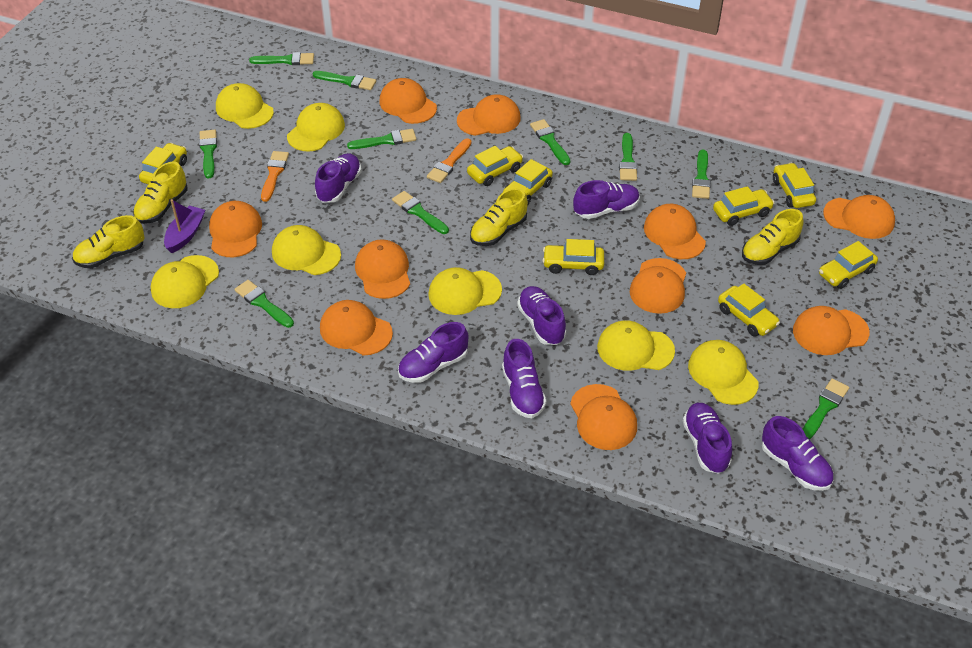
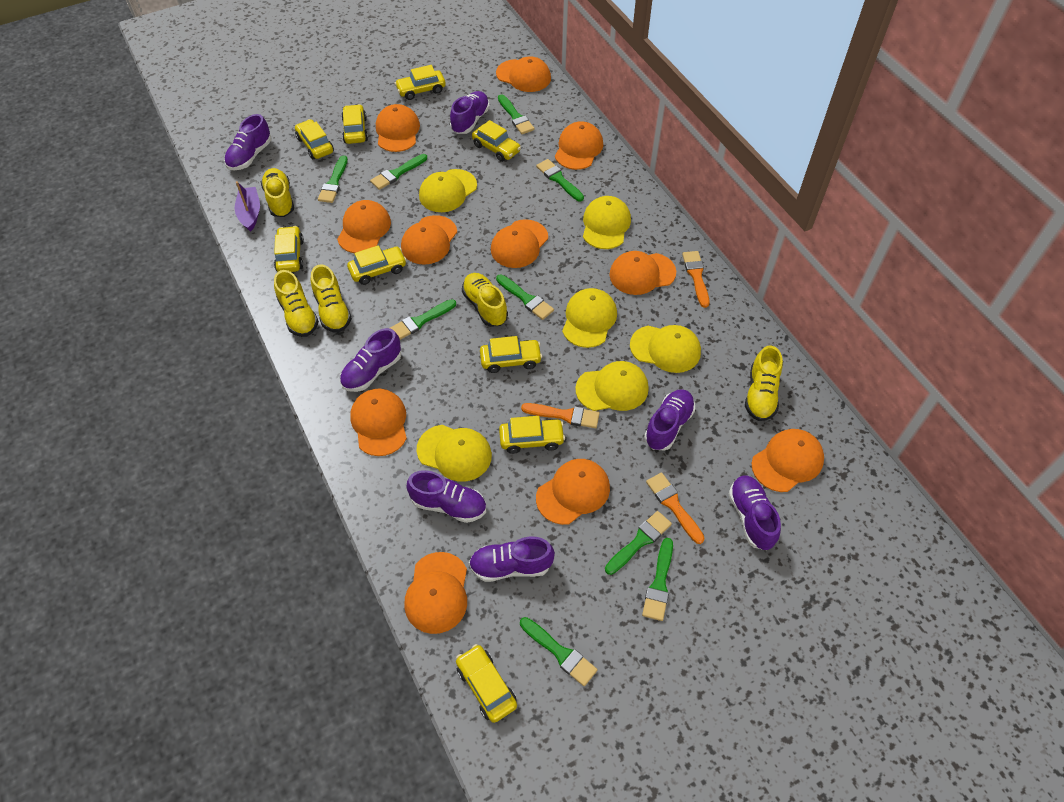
green brush: [199,130,217,178] [235,280,294,328] [249,52,314,65] [312,71,376,90] [347,129,416,149] [392,191,449,234] [530,119,570,165] [619,133,637,181] [692,149,711,199] [803,378,849,439] = 10 -> [318,156,348,203] [370,154,427,190] [390,299,456,340] [496,274,554,320] [498,94,535,134] [520,617,598,686] [536,159,584,201] [605,511,672,575] [642,538,673,621] = 9
orange brush: [261,151,289,202] [427,138,471,183] = 2 -> [521,403,600,428] [646,472,705,544] [682,251,709,308] = 3
orange cap: [209,201,262,257] [320,300,393,356] [355,239,410,299] [379,78,437,124] [457,94,521,136] [570,384,637,450] [630,258,686,314] [644,204,706,259] [793,306,870,355] [823,195,895,239] = 10 -> [337,200,391,253] [350,389,407,456] [376,104,420,152] [401,215,457,264] [404,552,467,634] [491,219,548,268] [496,56,551,92] [536,459,610,525] [555,121,603,170] [609,251,676,295] [752,429,824,492] = 11
yellow cap: [151,255,219,308] [216,83,274,129] [272,225,341,275] [287,103,345,151] [428,267,502,315] [597,320,675,371] [688,340,759,405] = 7 -> [416,425,492,482] [419,169,477,212] [562,288,617,348] [575,361,649,411] [583,196,631,249] [630,325,701,373] = 6
yellow car: [139,143,187,184] [467,146,523,186] [503,159,553,204] [542,239,604,275] [713,186,774,226] [718,283,780,337] [773,163,816,208] [819,241,878,289] = 8 -> [274,226,304,272] [295,119,334,159] [341,104,368,144] [347,245,407,285] [395,65,446,100] [456,644,517,723] [472,120,521,162] [480,336,542,373] [499,416,565,454] = 9
yellow shoe: [72,215,145,268] [133,161,188,224] [470,188,528,246] [742,209,804,265] = 4 -> [261,168,294,217] [274,270,319,337] [311,264,352,333] [462,273,508,327] [745,346,783,421] = 5

